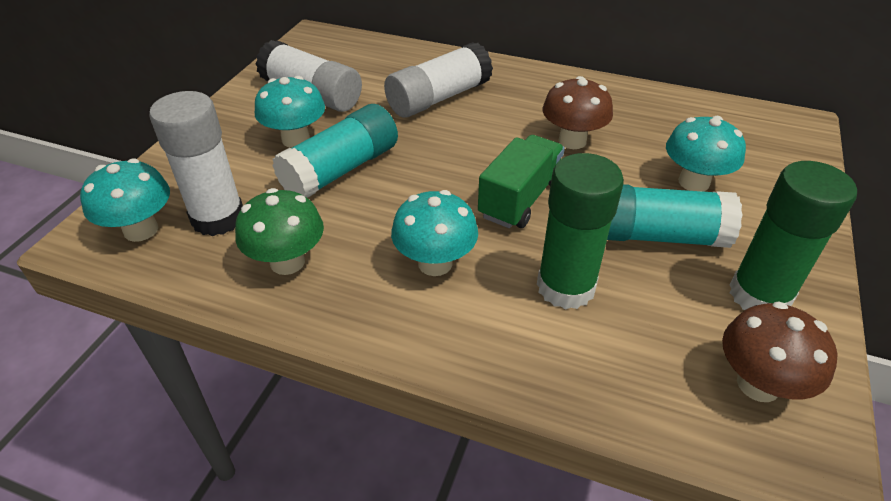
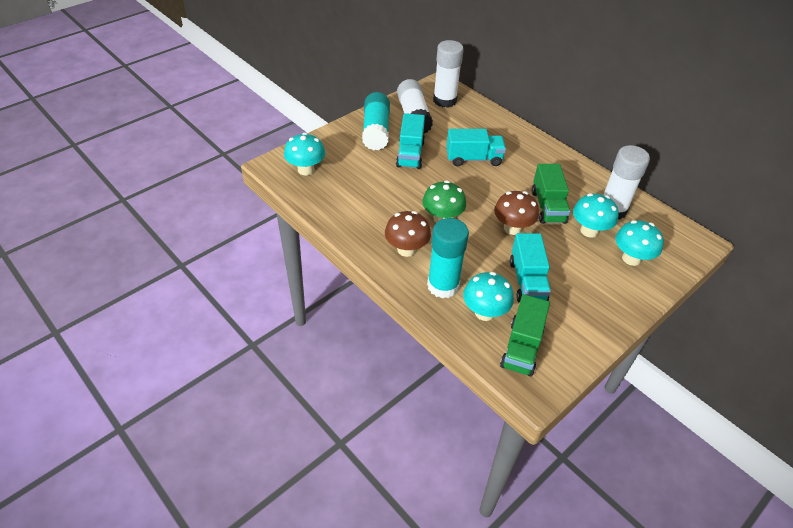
green glue stick: [537,153,624,310] [730,161,857,310] = 2 -> none = 0
green truck: [478,135,565,228] = 1 -> [500,294,550,377] [532,164,570,224] = 2
turquoise truck: none = 0 -> [396,113,425,169] [446,129,506,166] [510,233,551,303] = 3

